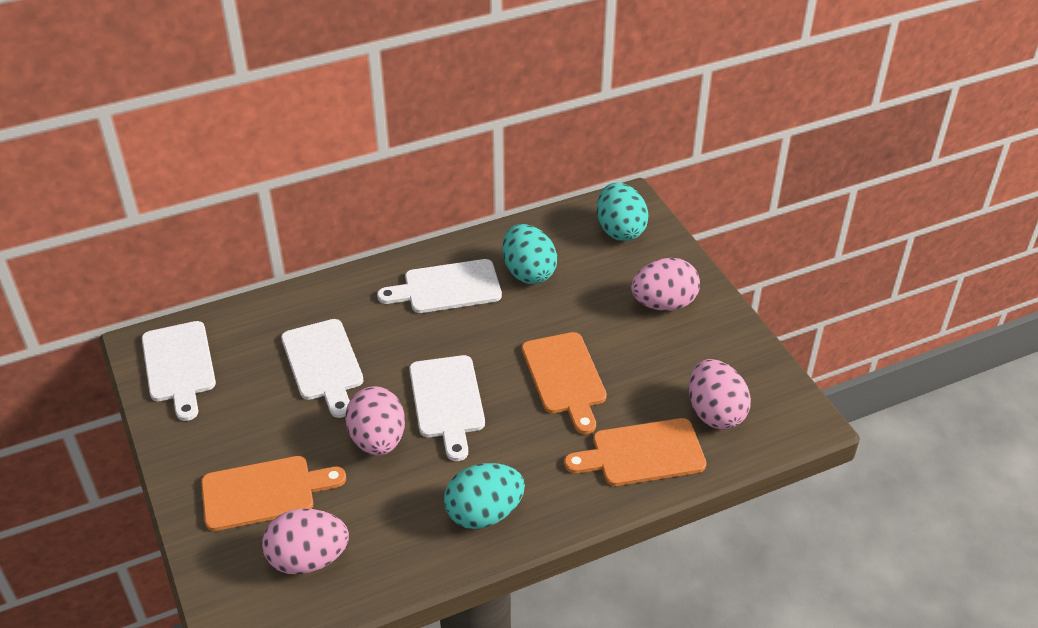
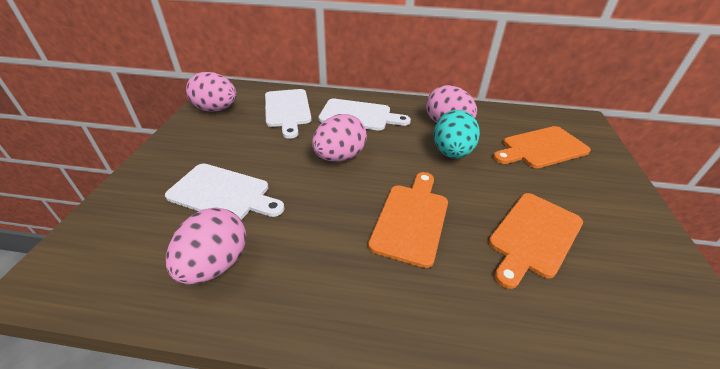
turquoise egg: [444,463,525,529] [502,224,557,284] [597,183,649,241] = 3 -> [434,110,480,158] = 1
white cutting board: [142,321,216,421] [281,319,363,418] [377,259,502,313] [409,355,485,461] = 4 -> [165,163,284,220] [265,89,311,139] [318,99,411,131] = 3

